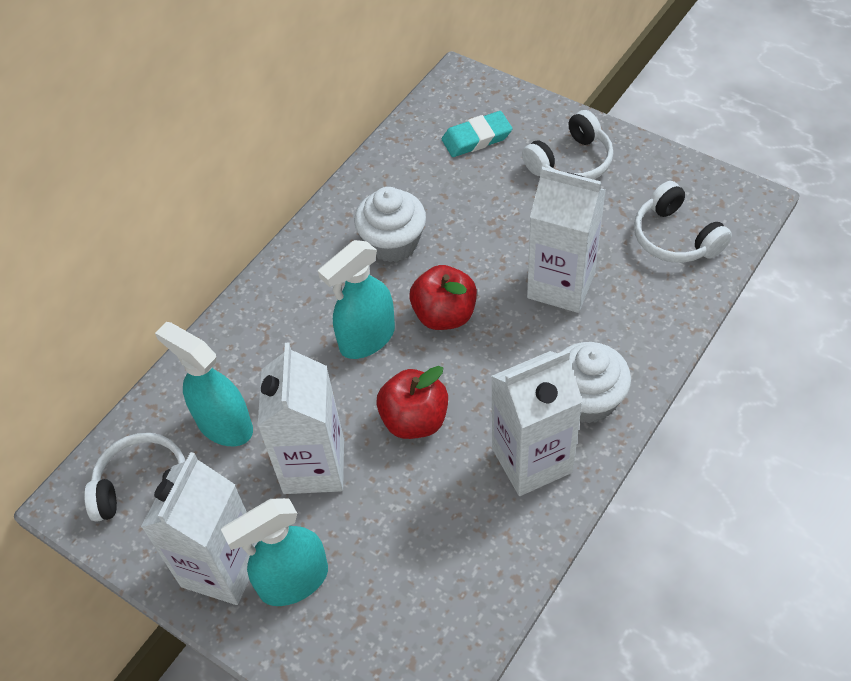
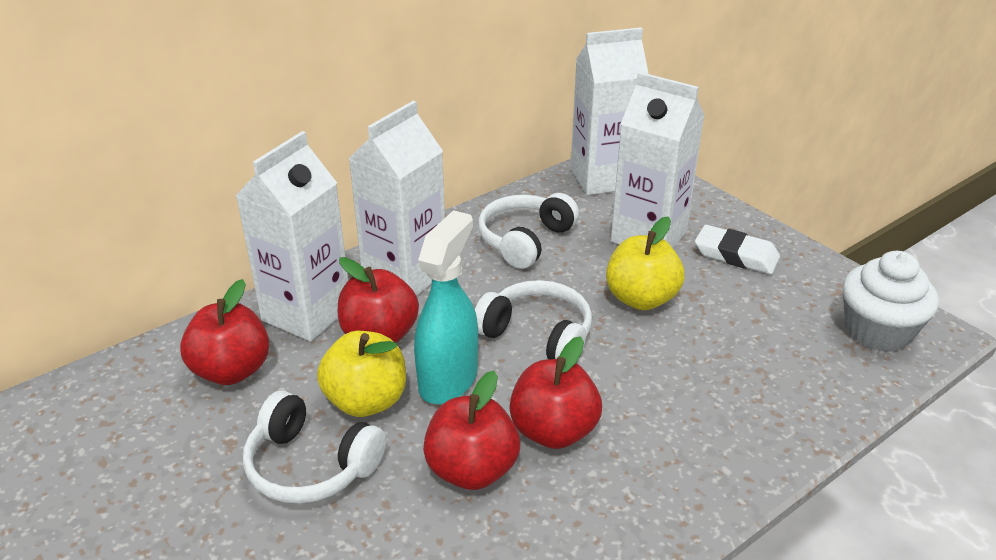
red apple: [376,366,448,439] [409,265,477,330] = 2 -> [180,279,269,385] [338,257,419,343] [423,371,520,490] [509,336,602,449] = 4
turquoise eraser: [442,111,512,157] = 1 -> none = 0
turquoise spray bottle: [155,322,253,446] [221,498,328,606] [318,240,395,359] = 3 -> [414,210,478,404] = 1
white cupcake: [354,187,426,262] [561,342,631,424] = 2 -> [842,251,939,352] = 1
white eraser: none = 0 -> [695,225,780,274] = 1
yellow apple: none = 0 -> [317,331,406,417] [606,216,684,310] = 2

